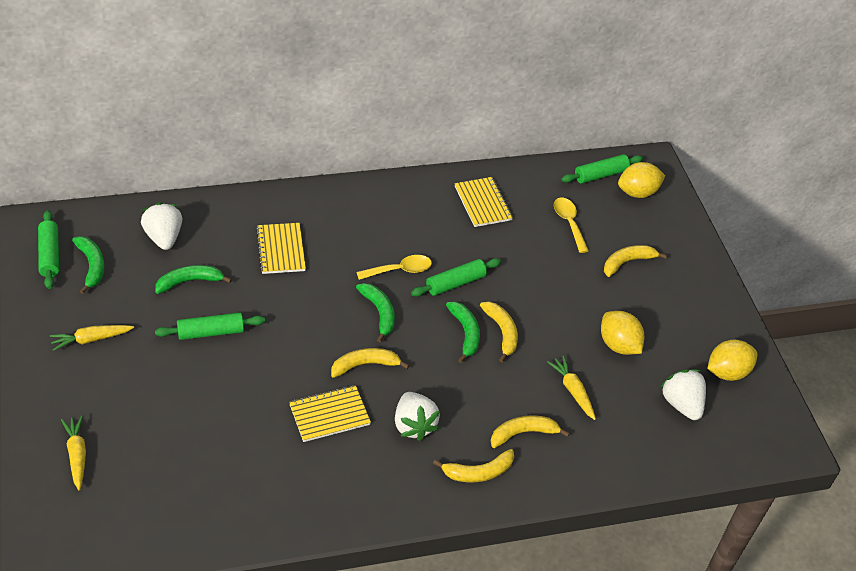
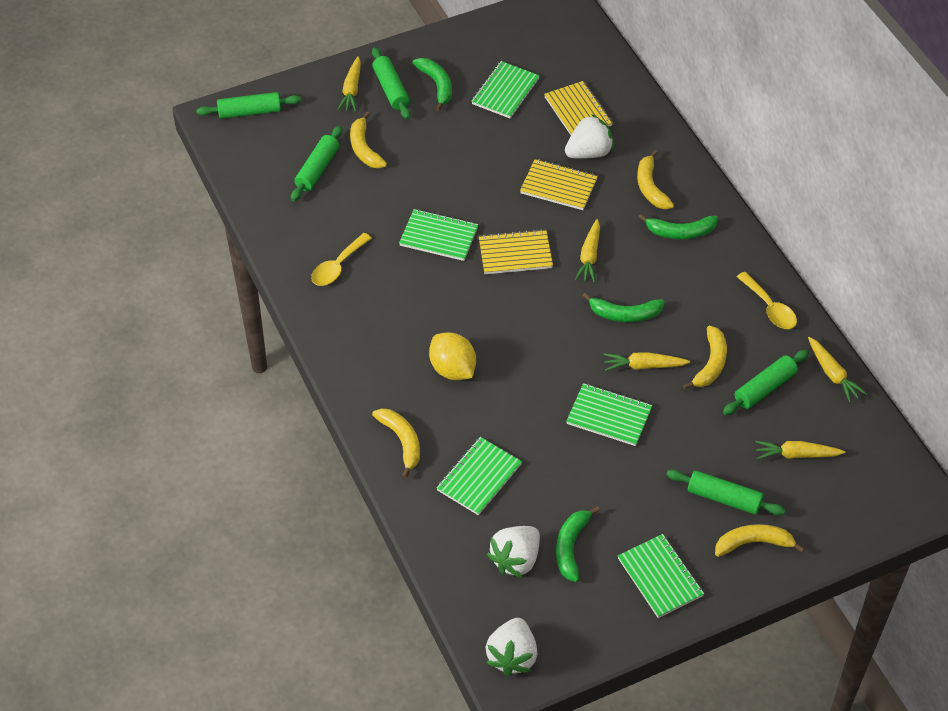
green notebook: none = 0 -> [399,209,478,261] [436,437,522,515] [471,61,540,118] [566,383,652,446] [618,534,704,618] = 5
green rolling pin: [38,210,59,289] [155,313,265,340] [411,258,501,297] [561,154,643,183] = 4 -> [196,92,301,119] [291,126,342,201] [372,47,410,119] [666,470,785,515] [723,350,809,415] = 5
yellow carrot: [50,325,134,351] [61,415,86,490] [547,356,596,420] = 3 -> [337,56,361,112] [575,219,600,283] [604,352,690,371] [755,441,846,459] [808,337,867,403] = 5
yellow lemon: [601,311,644,355] [618,162,665,198] [707,340,757,381] = 3 -> [429,332,476,380] = 1

